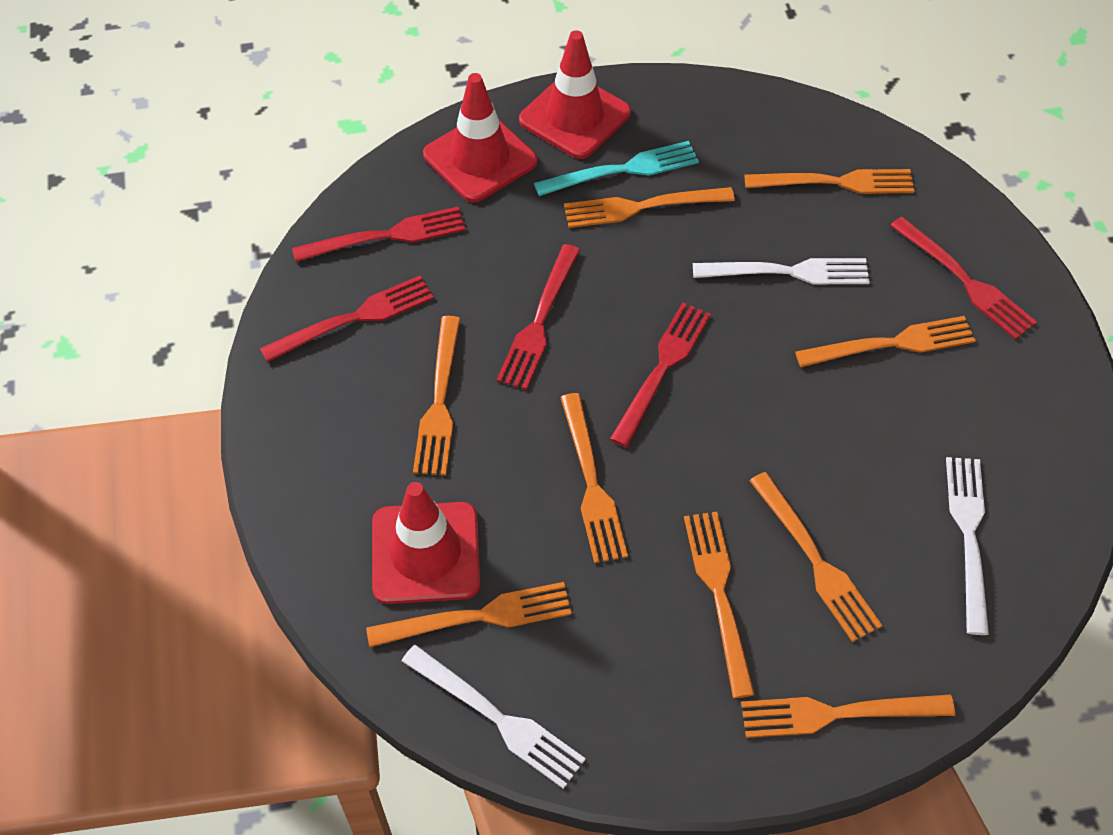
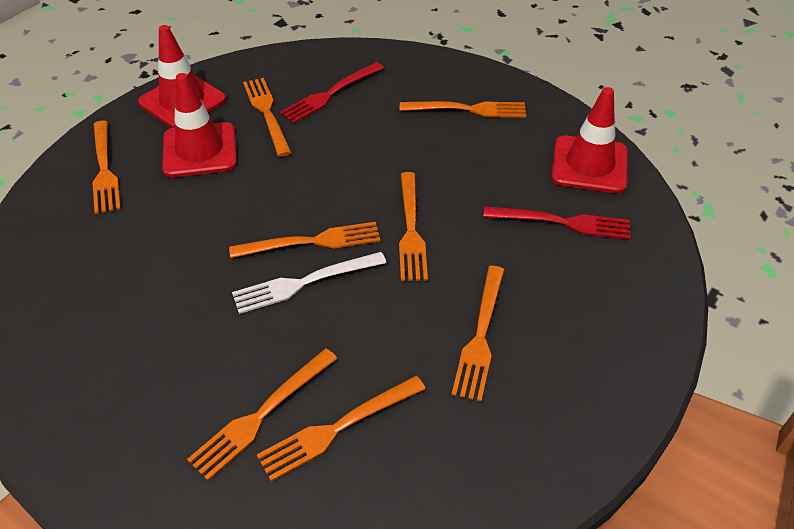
orange fork: [366,582,572,647] [413,316,461,475] [560,393,628,563] [564,187,735,228] [684,512,755,698] [741,694,955,738] [744,169,914,194] [749,472,883,642] [795,316,976,367] = 9 -> [92,121,121,214] [187,348,338,481] [229,222,380,258] [243,78,292,157] [257,375,426,481] [399,172,428,281] [400,101,526,118] [452,266,505,402] = 8
red fork: [260,275,434,362] [292,207,466,262] [497,244,580,390] [610,302,711,447] [890,217,1037,340] = 5 -> [280,62,384,123] [483,206,631,240] = 2
turquoise fork: [534,141,699,196] = 1 -> none = 0
white fork: [402,645,586,789] [693,258,870,285] [946,457,989,635] = 3 -> [232,252,386,314] = 1

